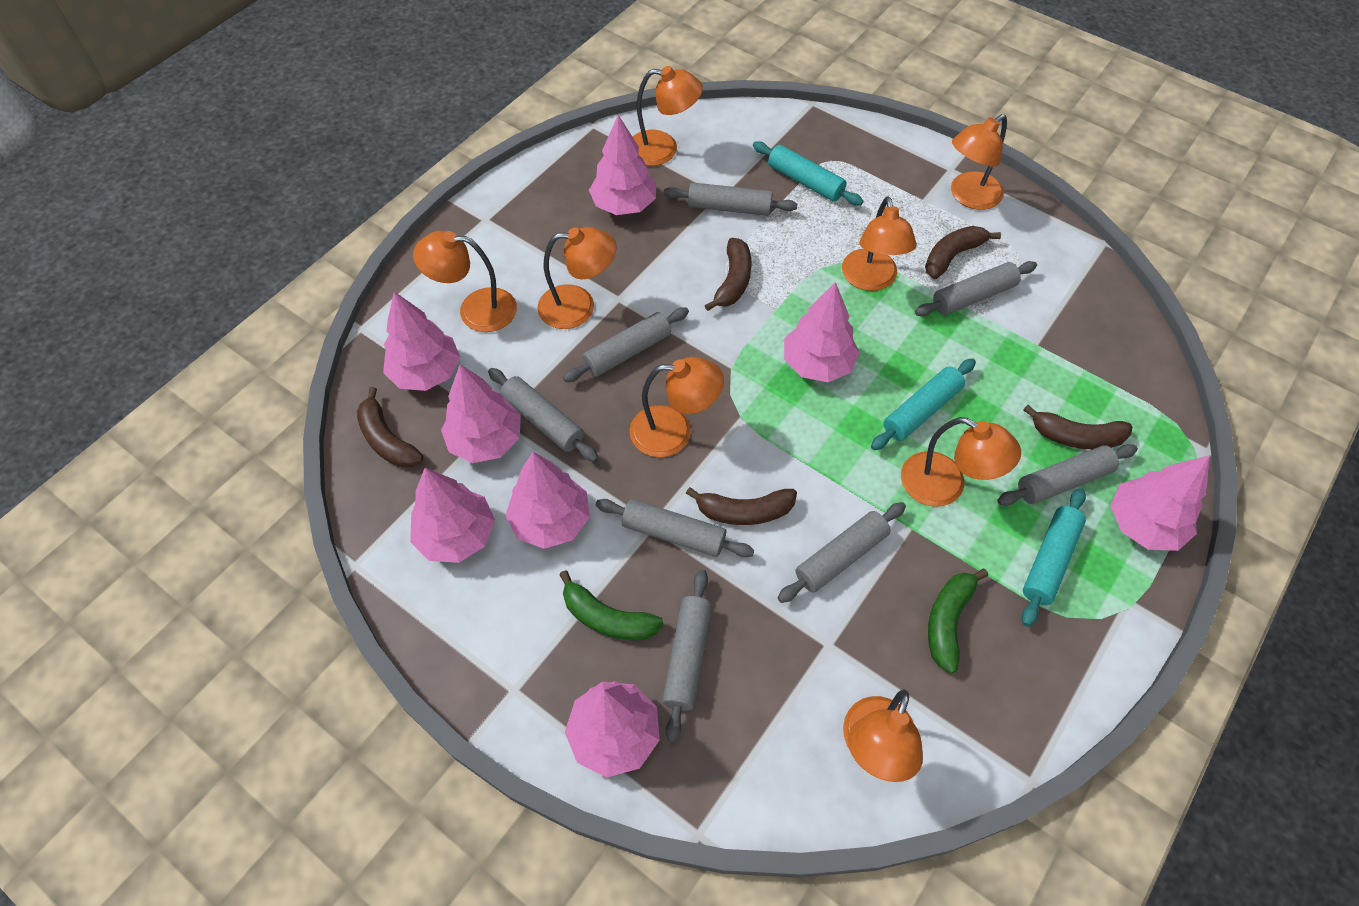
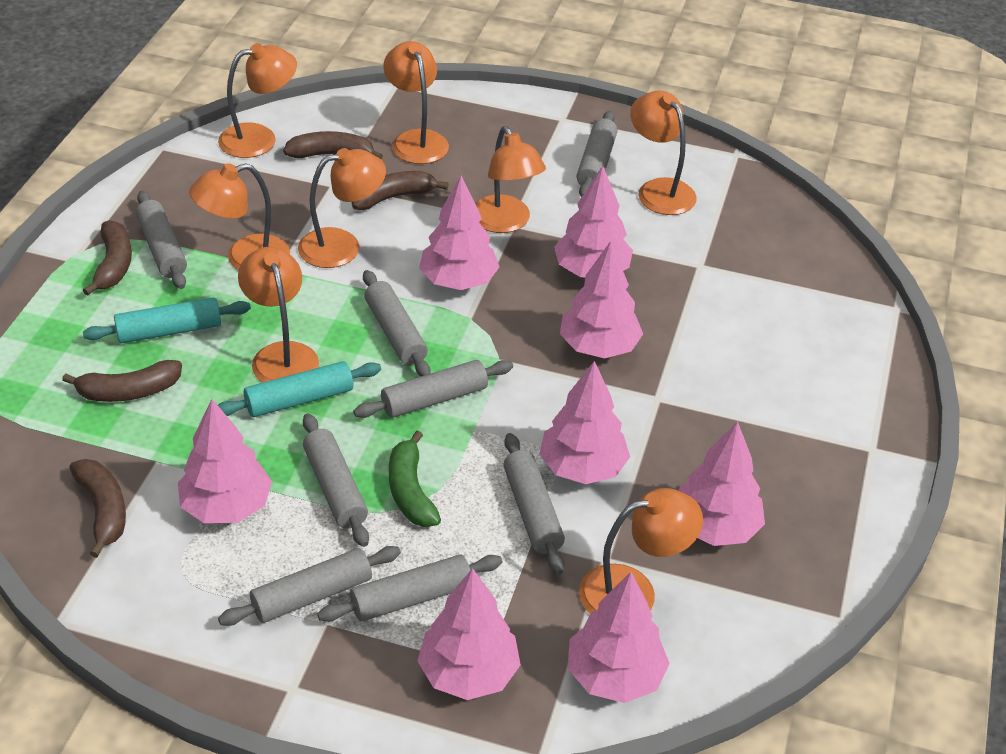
green banana: [559,570,664,640] [928,569,988,673] = 2 -> [389,431,441,527] = 1
turquoise rolling pin: [753,141,863,206] [871,358,976,450] [1022,488,1086,627] = 3 -> [83,297,251,344] [218,361,381,417] = 2

